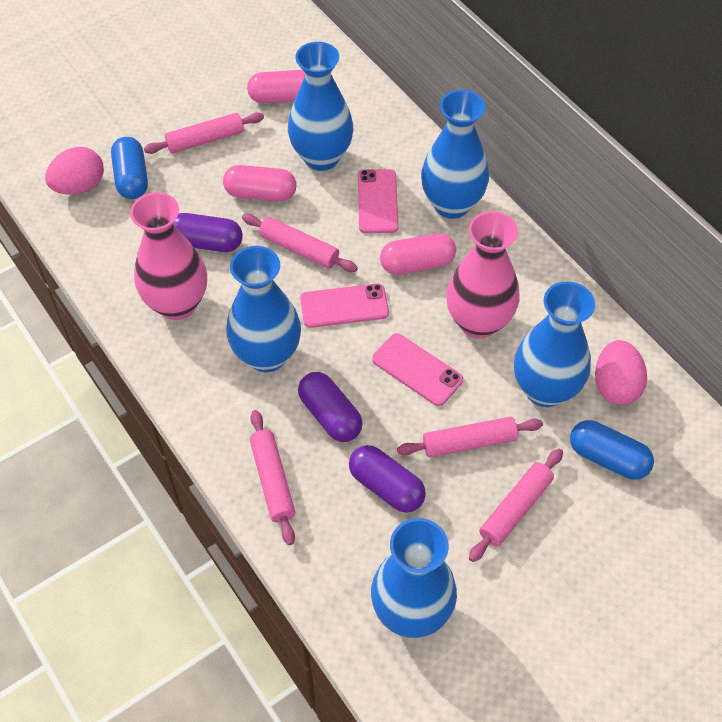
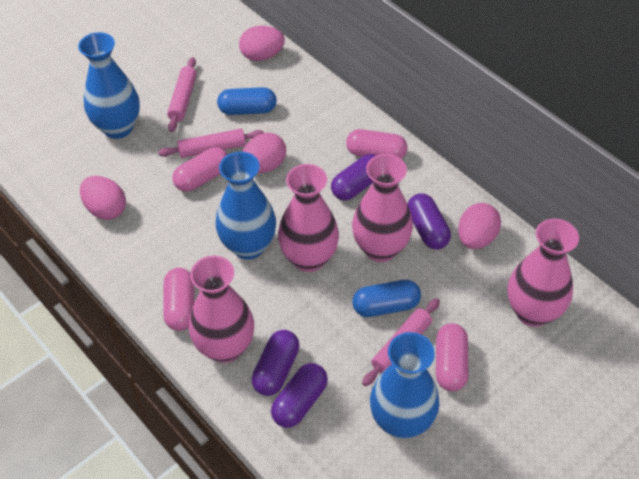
blue vase: [226,246,301,372] [288,42,353,171] [371,518,457,638] [421,90,489,219] [514,282,595,407] = 5 -> [78,32,140,139] [216,152,276,260] [370,332,439,439] = 3
pink capsule: [223,165,296,202] [247,70,305,103] [380,233,456,275] = 3 -> [164,268,194,331] [172,147,228,192] [346,129,407,159] [436,323,468,391] = 4
pink egg: [45,147,104,195] [595,340,647,405] = 2 -> [80,176,126,220] [239,26,285,61] [242,133,286,173] [458,203,501,249] = 4
pink phone: [300,283,389,328] [358,169,399,233] [372,333,463,406] = 3 -> none = 0
pink rolling pin: [144,112,264,154] [242,214,358,272] [250,410,295,545] [397,417,543,457] [469,449,563,562] = 5 -> [158,129,264,158] [167,57,197,132] [362,298,440,386] = 3
pink vase: [130,192,207,320] [446,211,520,339] = 2 -> [189,256,254,363] [278,164,339,272] [352,154,413,262] [507,219,579,327] = 4
purple capsule: [173,213,243,252] [298,372,363,442] [349,445,426,513] = 3 -> [252,330,299,396] [271,363,328,428] [331,154,377,200] [407,193,451,249] = 4

